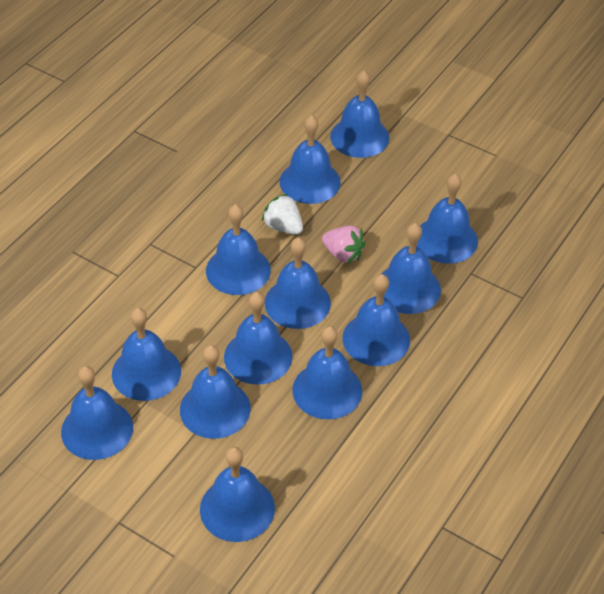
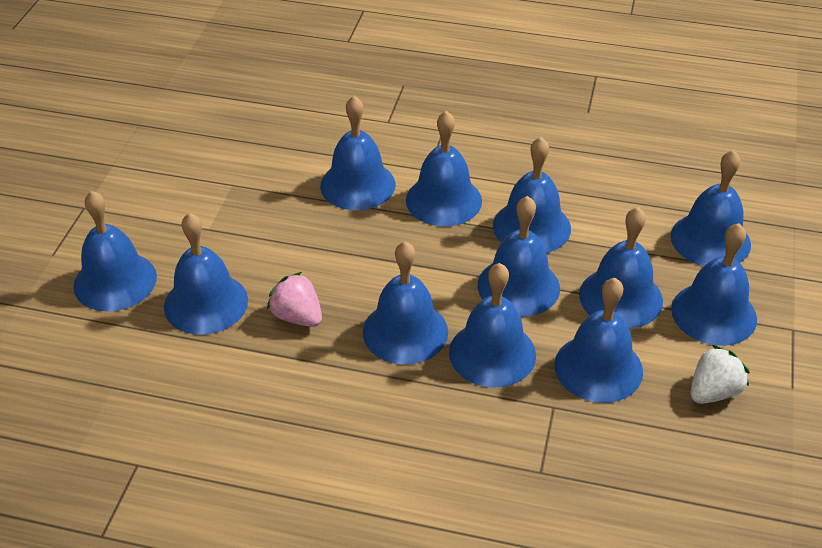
blue bell: [61,366,133,460] [112,308,181,401] [180,345,251,439] [200,447,275,542] [206,204,271,295] [224,292,293,385] [265,237,331,329] [280,115,341,204] [293,326,362,419] [330,70,389,158] [342,274,410,366] [381,223,441,314] [417,173,478,263] = 13 -> [73,191,157,311] [164,213,248,335] [320,96,395,210] [363,241,448,365] [406,111,482,227] [449,263,536,388] [478,196,560,317] [493,137,571,253] [554,278,643,403] [579,207,663,328] [670,150,751,266] [671,223,757,346] = 12

